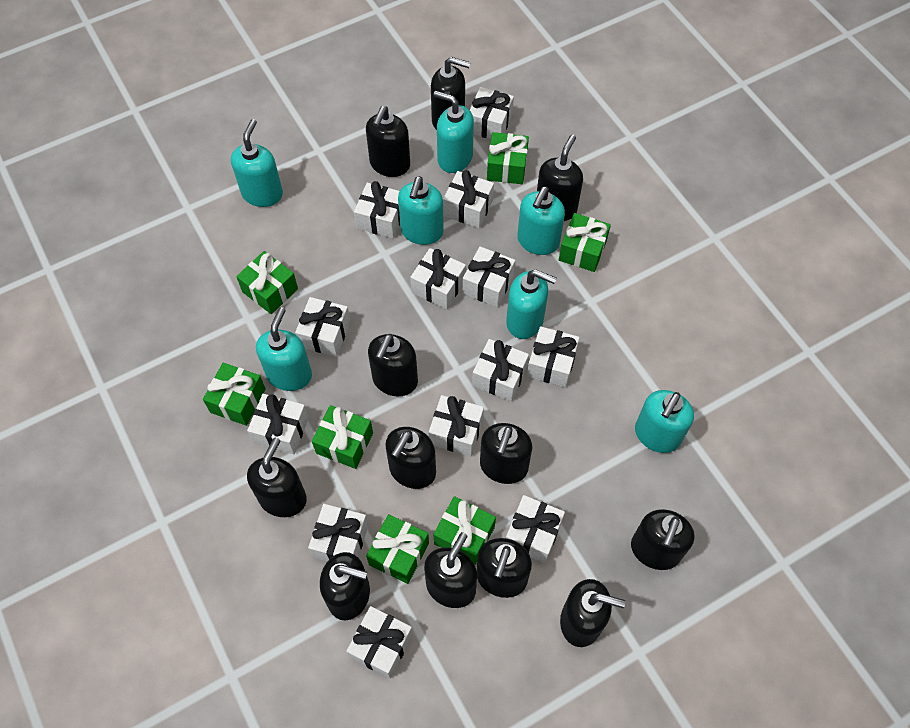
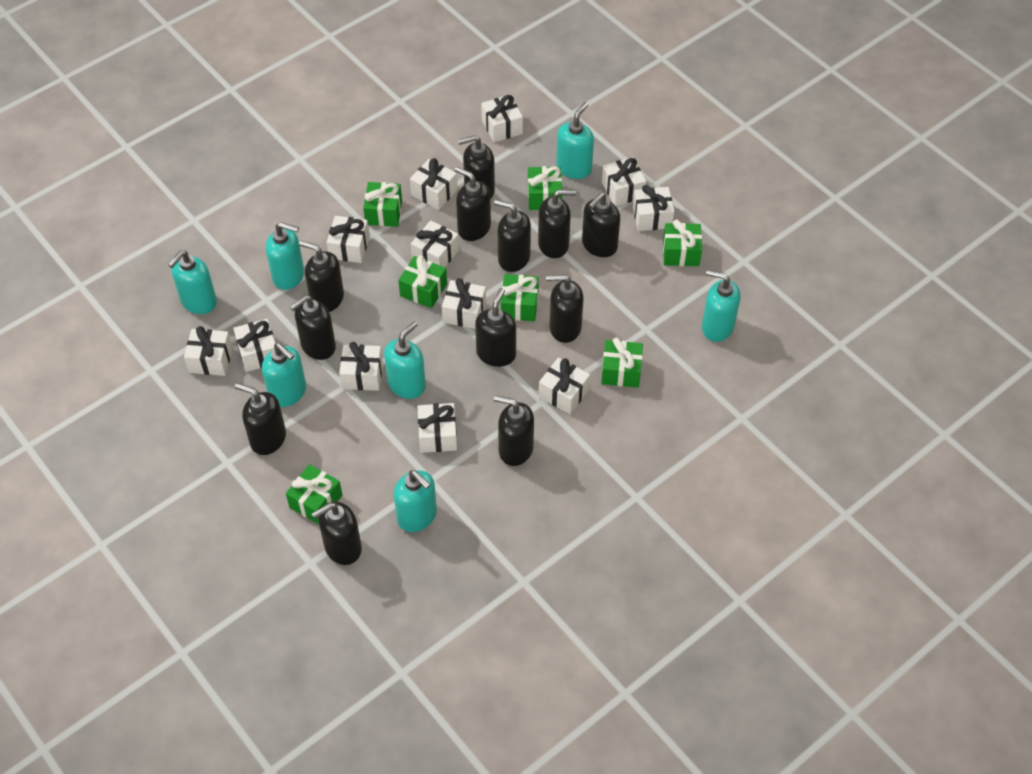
white gift: [247,394,309,454] [295,297,351,357] [308,504,369,561] [347,606,413,679] [354,181,400,238] [410,248,466,309] [429,395,484,456] [443,170,494,228] [463,246,515,307] [470,87,514,139] [472,339,529,401] [506,495,565,563] [527,326,580,387] = 13 -> [184,326,233,376] [233,319,276,372] [327,216,370,263] [339,342,383,391] [410,158,458,210] [411,220,459,267] [417,403,457,453] [442,278,486,329] [481,95,523,142] [539,357,590,414] [602,157,646,206] [633,185,674,231] = 12

